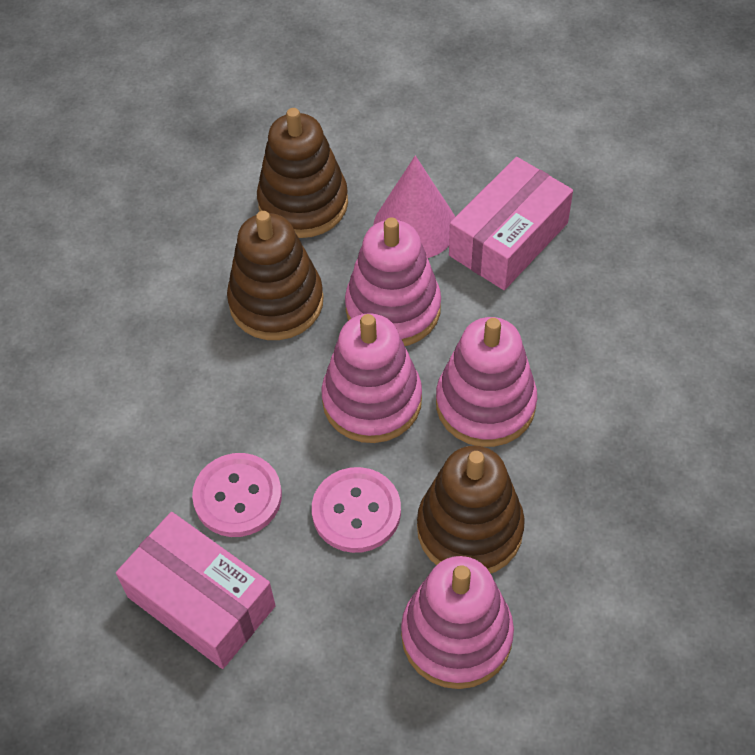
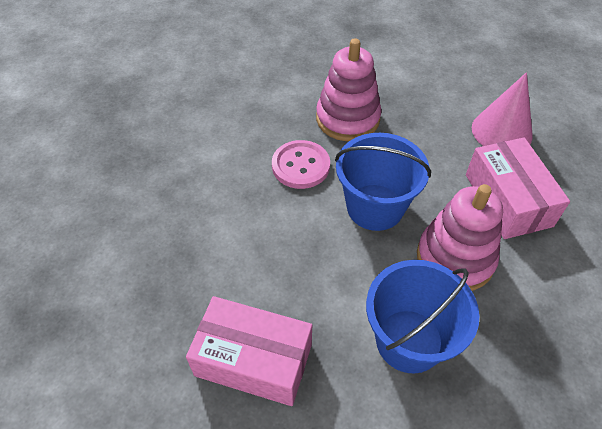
blue bucket: none = 0 -> [335,133,431,231] [366,260,480,374] = 2
brown stacking toy: [227,211,324,340] [257,108,348,238] [417,445,525,574] = 3 -> none = 0
pink button: [192,453,282,537] [312,467,401,553] = 2 -> [272,140,330,189] = 1
pink stacking toy: [322,313,422,443] [345,218,441,346] [401,556,514,689] [436,317,537,447] = 4 -> [316,38,381,141] [417,184,503,291] = 2

